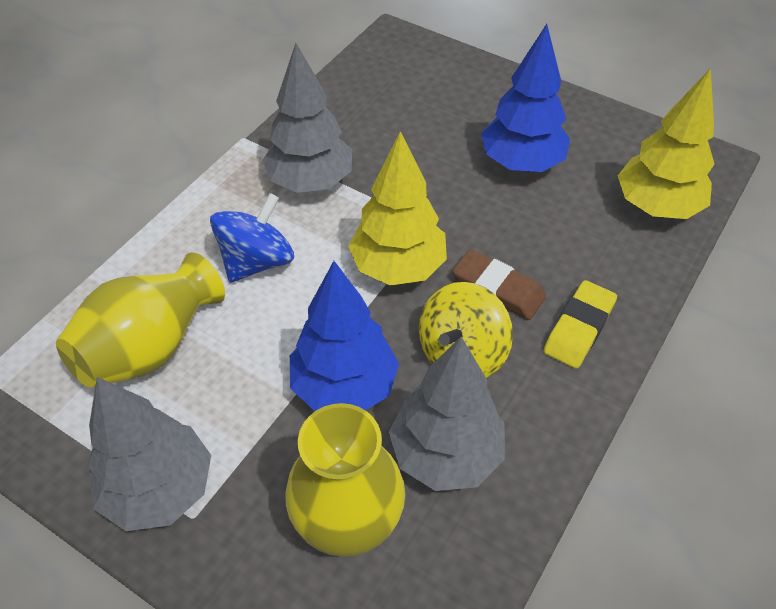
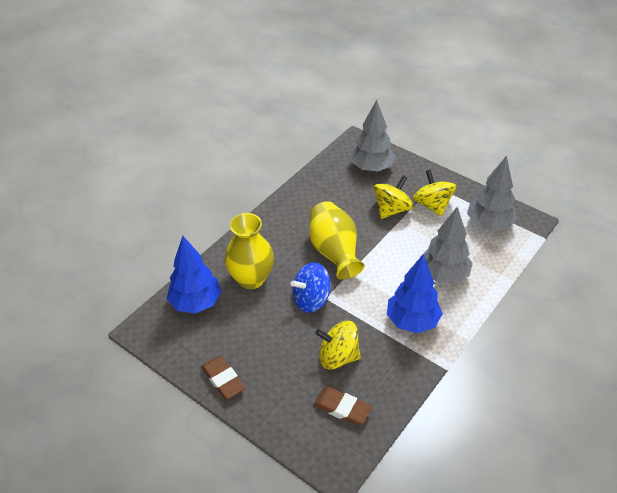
brown eraser: [453,249,546,320] = 1 -> [201,356,245,399] [313,387,372,425] = 2
yellow eraser: [543,280,617,369] = 1 -> none = 0
yellow spinning top: [419,282,513,378] = 1 -> [315,321,361,370] [374,175,413,219] [413,169,456,216] = 3
yellow tree: [348,131,447,285] [618,68,714,219] = 2 -> none = 0

